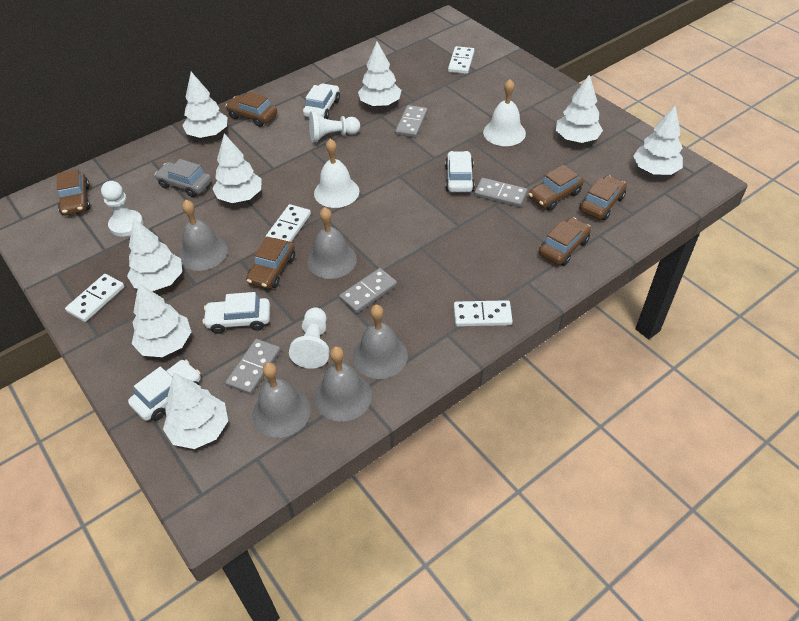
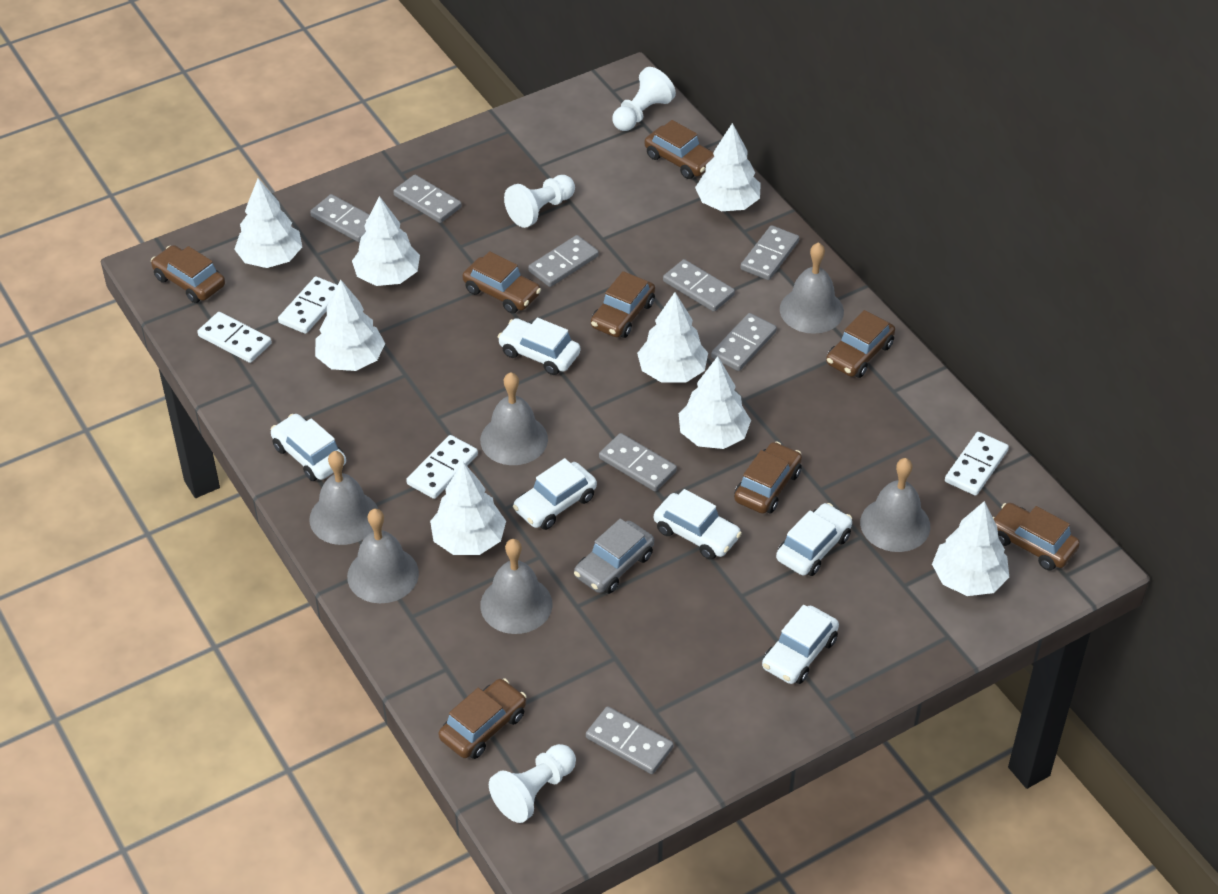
brown car: [57,169,90,215] [226,92,277,127] [246,236,295,289] [529,165,583,210] [539,217,591,266] [579,175,627,220] = 6 -> [151,245,225,303] [438,678,527,759] [462,251,541,314] [591,271,655,338] [645,120,714,179] [734,442,802,514] [826,310,895,378] [993,503,1080,570] = 8
grey bell: [179,200,228,271] [252,362,311,438] [307,207,357,279] [315,346,372,422] [353,305,408,379] = 5 -> [309,451,378,545] [347,509,419,603] [480,372,548,465] [480,539,552,634] [780,242,844,334] [860,458,930,552] = 6
grey domino: [225,339,281,395] [339,268,397,313] [395,105,428,138] [474,178,528,207] = 4 -> [310,194,370,242] [393,175,462,223] [528,235,599,287] [586,706,674,774] [599,433,677,491] [663,259,735,312] [711,313,777,371] [740,225,799,280] = 8
white bell: [314,139,359,208] [483,79,526,146] = 2 -> none = 0
white car: [128,360,201,421] [202,292,270,334] [303,83,340,119] [445,151,475,192] = 4 -> [271,414,346,481] [498,318,580,375] [513,458,597,530] [654,489,742,560] [762,605,839,684] [776,503,852,576] = 6

